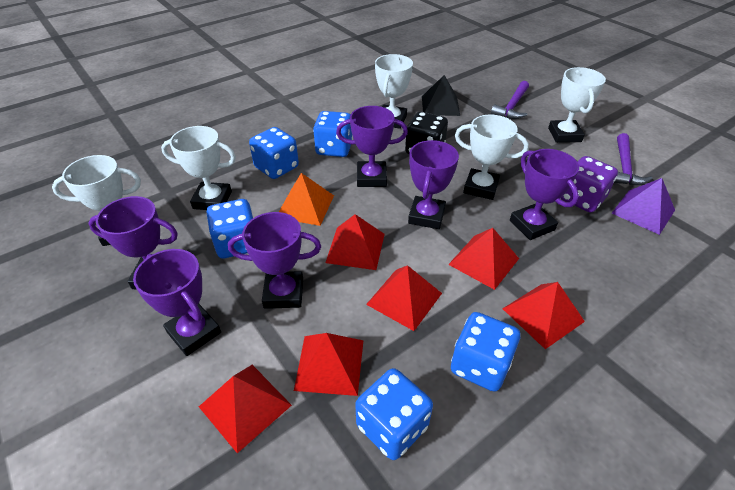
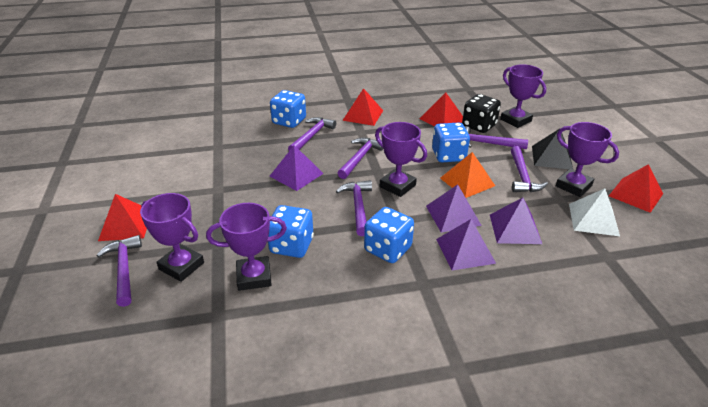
blue dice: [207,199,253,259] [249,127,299,179] [313,111,353,157] [355,368,433,460] [451,312,520,392] = 5 -> [268,205,314,258] [270,90,306,128] [364,207,414,263] [432,123,470,162] = 4
purple dice: [561,156,618,212] = 1 -> none = 0
purple hammer: [491,81,529,119] [614,133,653,185] = 2 -> [97,235,142,307] [288,117,336,151] [336,180,372,236] [338,138,383,179] [464,126,528,149] [511,146,548,192] = 6
purple pyramid: [612,178,675,235] = 1 -> [270,145,324,191] [426,185,482,233] [436,219,496,271] [490,198,542,244] = 4
purple trophy: [88,196,178,290] [133,249,221,356] [228,212,321,309] [336,106,408,187] [408,140,459,229] [510,149,579,240] = 6 -> [140,193,204,282] [206,203,287,291] [375,122,427,197] [500,64,546,128] [556,122,619,197] = 5
red pyramid: [199,365,292,453] [294,333,364,396] [325,214,385,270] [366,265,442,331] [448,228,519,290] [502,282,585,349] = 6 -> [98,194,147,241] [342,88,383,126] [419,92,463,127] [609,164,663,213] = 4
white pyramid: none = 0 -> [569,188,620,236] = 1
white trophy: [52,155,141,246] [161,126,236,210] [375,54,413,129] [455,115,529,200] [548,67,606,143] = 5 -> none = 0

